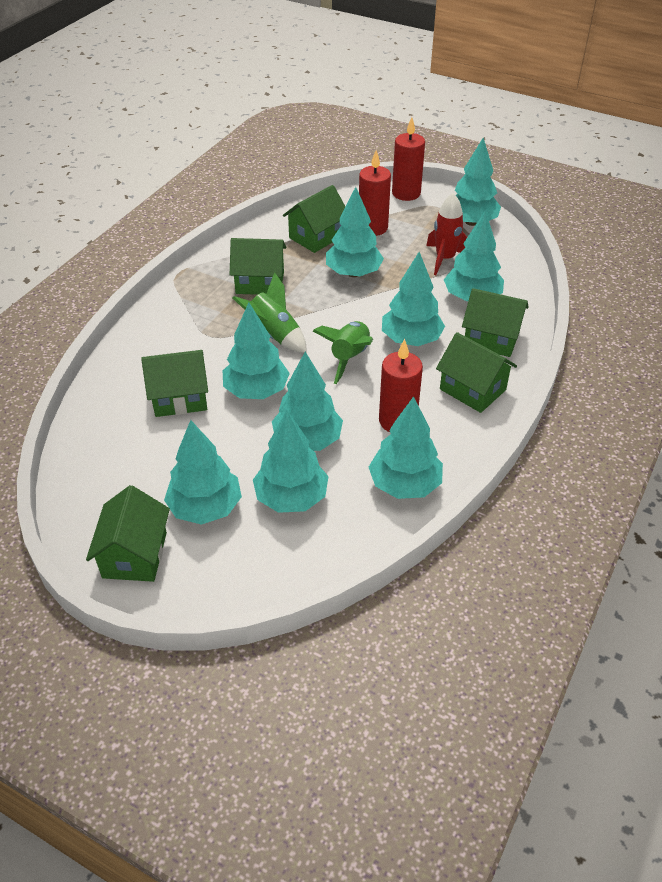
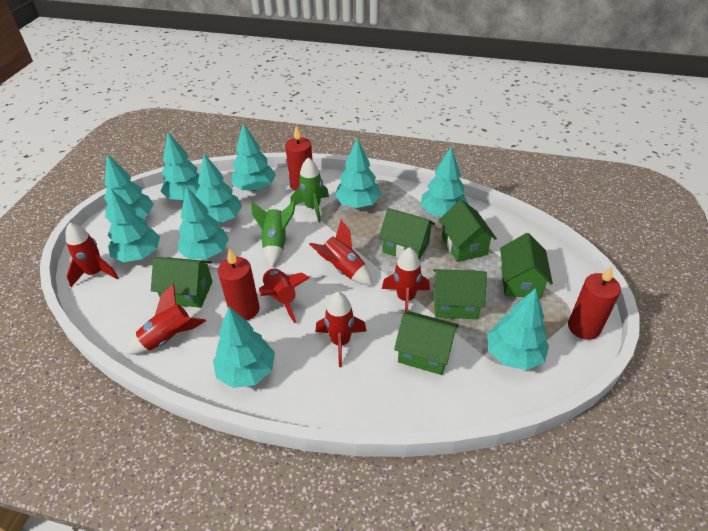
red rocket: [426,193,467,275] = 1 -> [66,222,119,287] [126,284,206,354] [259,268,310,323] [309,220,373,286] [316,292,367,367] [382,247,430,313] = 6
turquoise tree: [164,420,242,525] [223,303,290,399] [253,410,329,513] [272,352,343,451] [326,187,384,277] [369,396,443,499] [382,252,445,346] [444,211,504,301] [455,138,501,226] = 9 -> [104,154,154,220] [108,189,160,262] [161,132,200,200] [178,186,229,259] [196,154,242,224] [213,307,275,388] [232,123,276,191] [335,138,381,208] [421,147,468,217] [487,288,549,370] = 10

